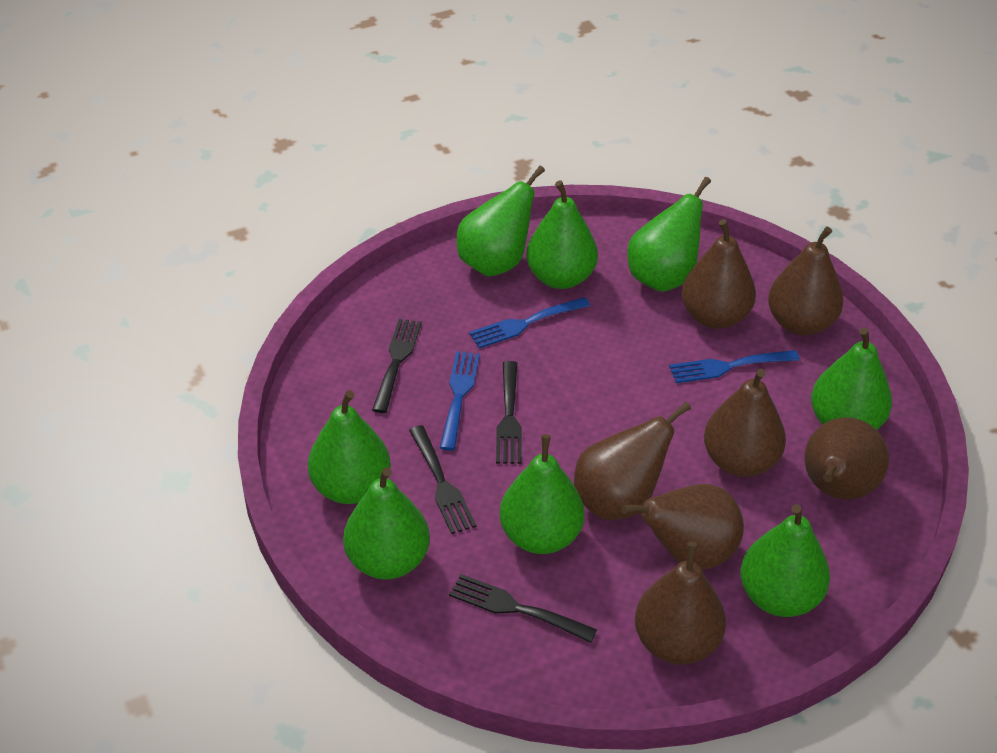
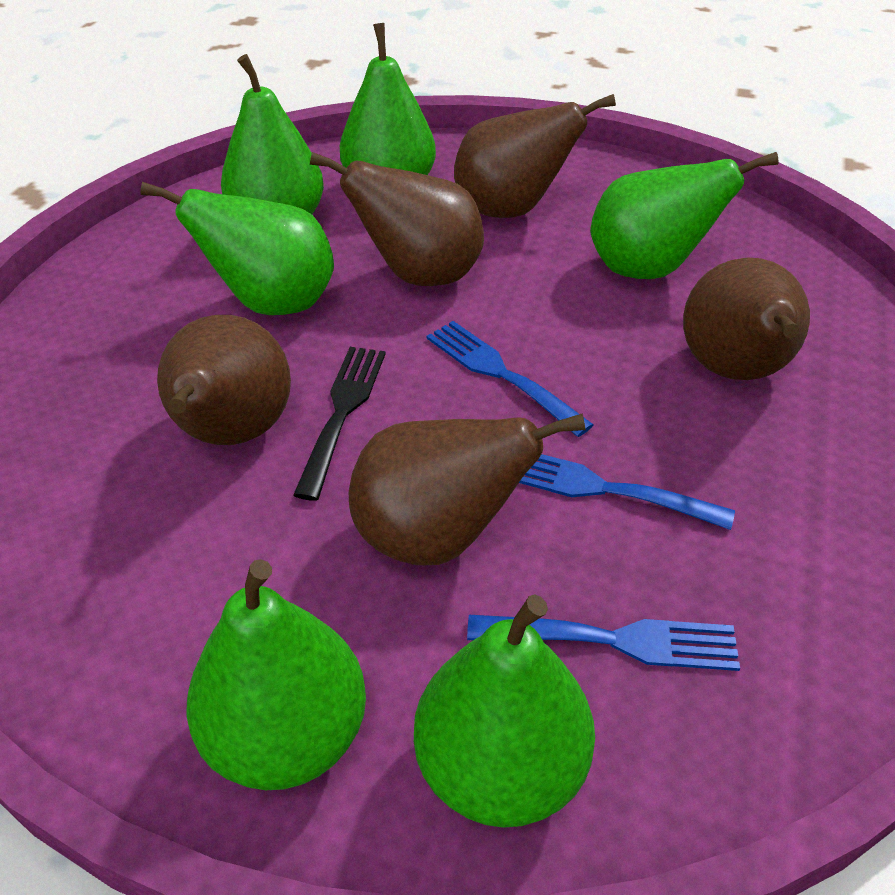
black fork: [372,319,422,413] [409,425,476,534] [449,574,597,643] [496,361,522,464] = 4 -> [293,347,386,501] = 1
brown pear: [574,402,691,520] [621,484,744,570] [635,542,726,664] [681,219,756,329] [704,369,786,477] [768,226,843,335] [804,417,889,500] = 7 -> [157,315,291,445] [310,152,484,286] [349,413,586,565] [454,94,616,218] [683,258,810,380] = 5
green pear: [308,390,391,504] [343,467,430,580] [457,166,545,276] [500,434,585,554] [526,180,598,289] [627,177,711,292] [740,504,830,617] [811,327,892,430] = 8 -> [141,182,334,315] [186,559,366,790] [221,54,324,214] [340,23,436,175] [414,594,595,828] [590,152,778,279] = 6

